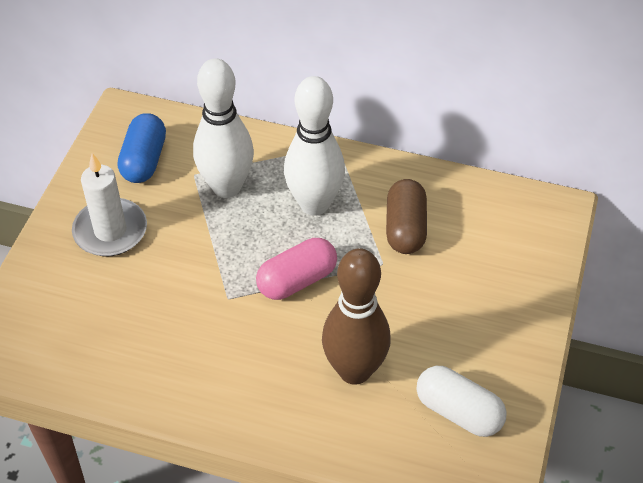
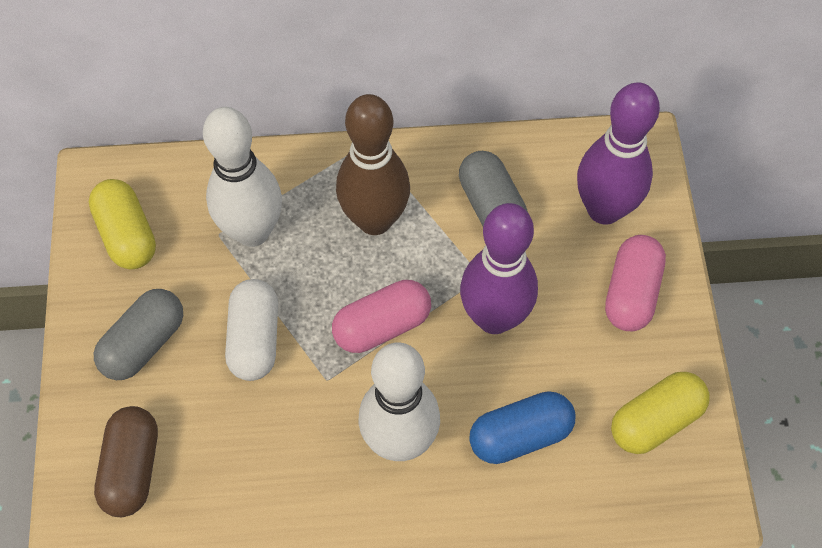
grey capsule: none = 0 -> [94,289,183,380] [459,151,528,226] = 2
pink capsule: [256,238,337,300] = 1 -> [332,280,431,353] [605,235,666,331] = 2
purple bowling pin: none = 0 -> [460,203,538,334] [577,82,660,225] = 2
white candle: [72,153,147,256] = 1 -> none = 0
yellow capsule: none = 0 -> [89,179,156,269] [611,372,710,454] = 2

